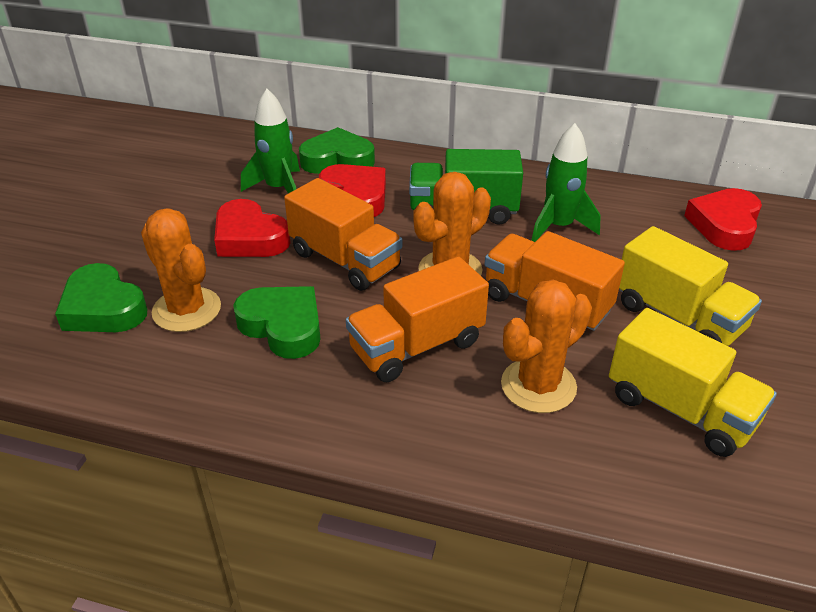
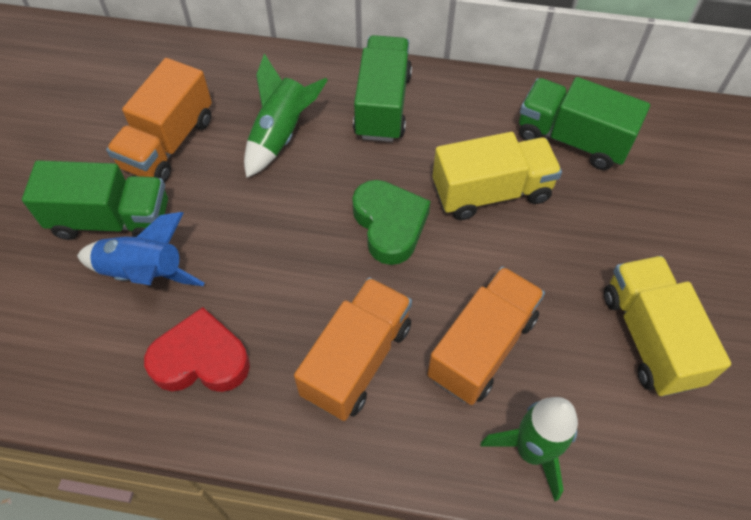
blue rocket: none = 0 -> [77,212,205,286] = 1
green heart: [55,263,147,332] [233,286,321,359] [299,127,375,174] = 3 -> [352,180,430,265] = 1
green truck: [409,149,523,225] = 1 -> [22,160,168,240] [353,35,412,142] [519,77,650,170] = 3
orange cactus: [141,208,221,332] [413,172,491,276] [501,280,592,413] = 3 -> none = 0
red heart: [214,199,291,257] [319,164,386,217] [684,188,762,251] = 3 -> [144,307,250,392] = 1

